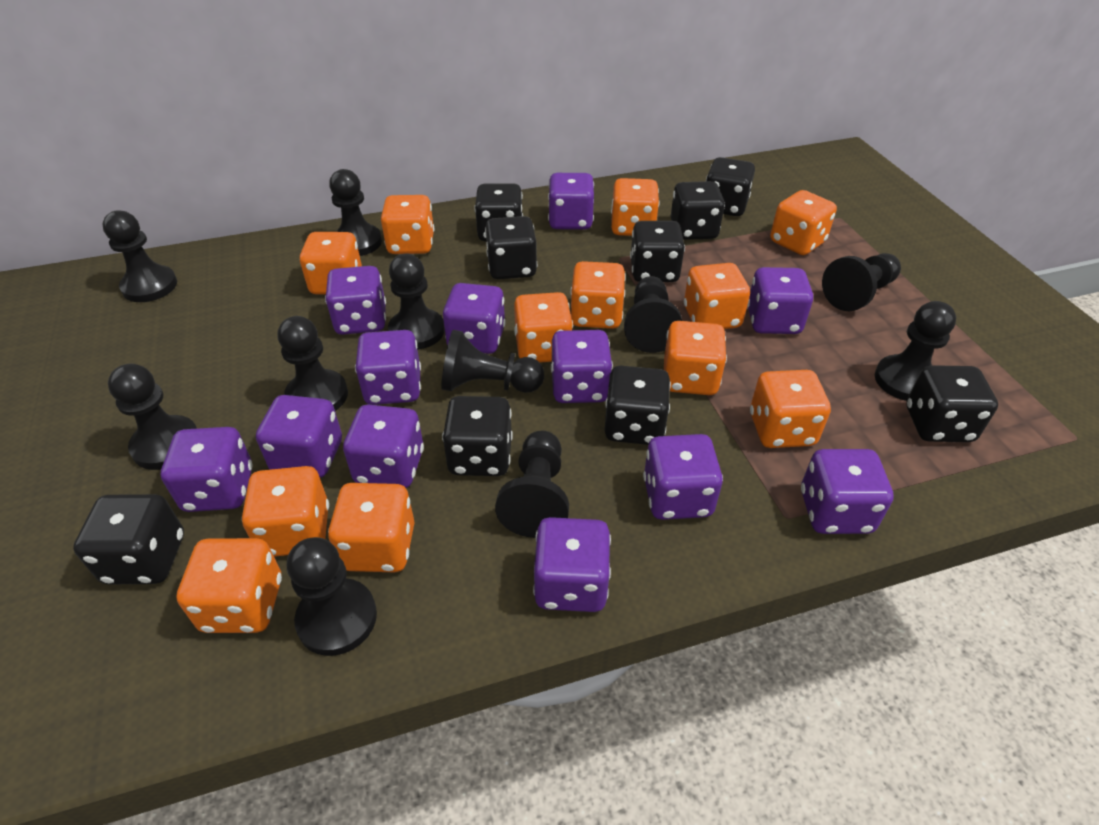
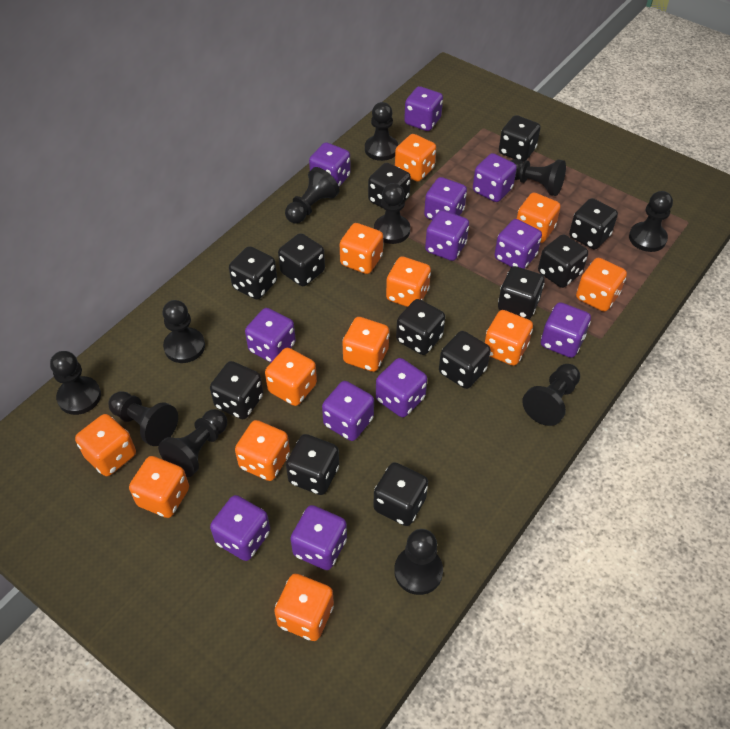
black dice: [73,494,184,584] [442,396,513,476] [475,183,523,241] [485,216,537,279] [604,366,671,445] [630,221,685,282] [671,181,725,240] [706,157,755,216] [906,365,998,442] = 9 -> [210,361,263,419] [229,246,277,300] [278,233,325,286] [286,434,339,495] [368,163,411,208] [373,462,428,526] [396,299,445,355] [439,331,491,389] [498,266,545,319] [499,115,541,162] [538,235,588,288] [569,198,618,249] = 12

